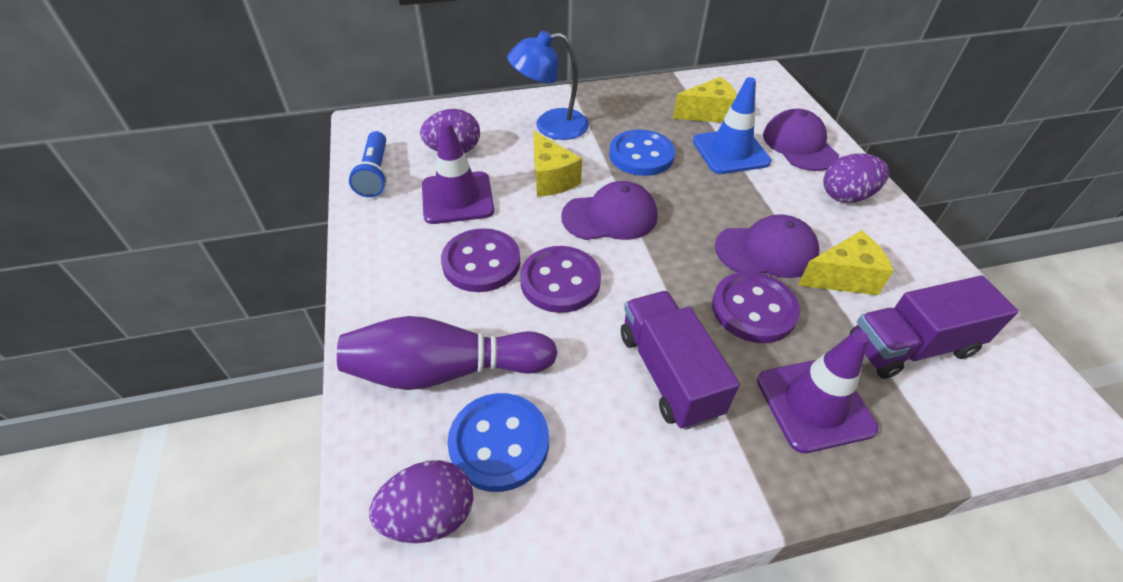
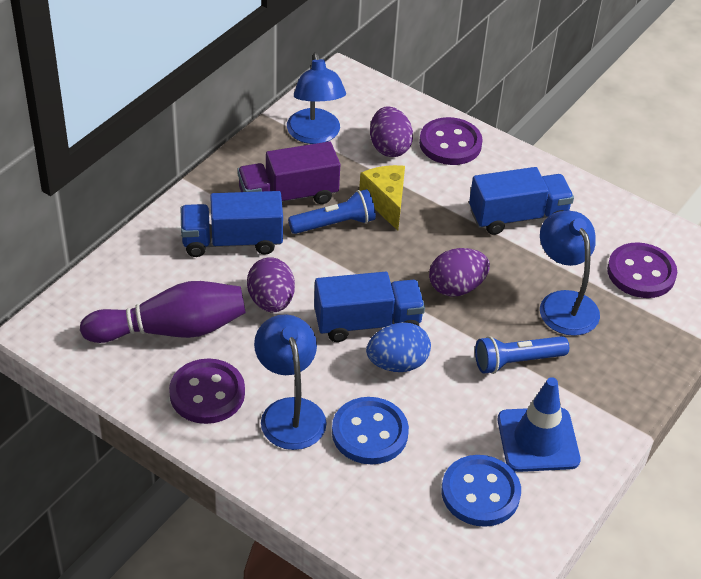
blue egg: none = 0 -> [366,322,431,372] = 1
blue flashlight: [349,131,387,197] = 1 -> [288,189,376,234] [475,336,569,374] = 2
blue lamp: [507,31,589,140] = 1 -> [254,314,327,450] [287,52,346,144] [540,211,600,336] = 3
blue truck: none = 0 -> [181,191,283,257] [314,272,425,342] [469,167,574,235] = 3
purple cap: [561,181,657,240] [715,214,819,278] [763,109,839,171] = 3 -> none = 0
purple traffic cone: [422,121,494,224] [757,330,878,453] = 2 -> none = 0
purple truck: [621,291,740,430] [849,276,1018,379] = 2 -> [237,141,340,204] = 1
yellow cheese: [533,131,582,197] [673,77,737,123] [798,230,894,295] = 3 -> [359,165,405,231] = 1

